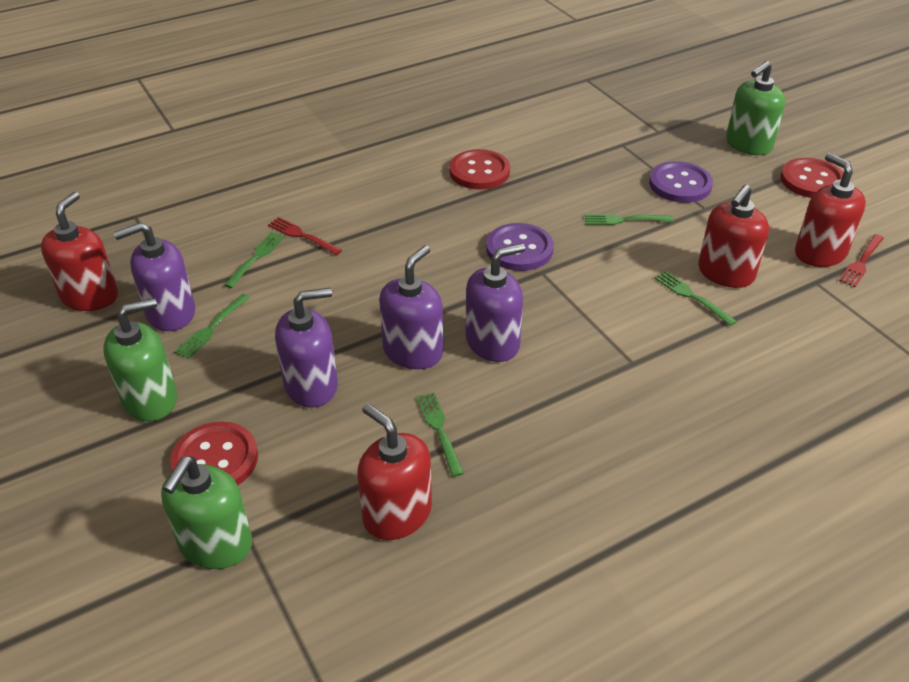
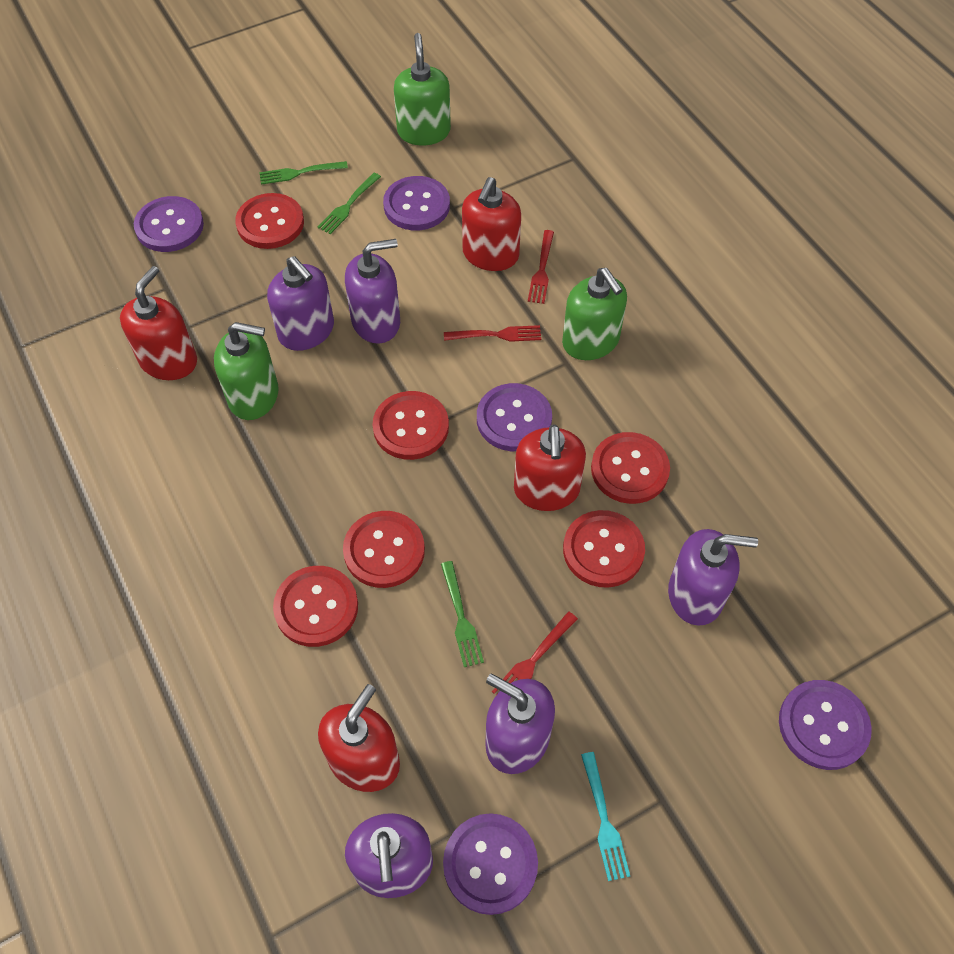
green fork: [174,294,250,359] [224,232,285,288] [416,392,464,477] [584,214,673,225] [655,271,737,326] = 5 -> [259,161,348,185] [318,173,381,234] [441,561,484,667] = 3
purple button: [486,223,553,271] [649,161,713,203] = 2 -> [134,196,204,252] [383,176,450,230] [443,813,538,915] [477,383,552,451] [779,680,872,770] = 5
purple soap dispenser: [113,222,195,331] [275,288,338,408] [379,245,443,369] [466,243,525,362] = 4 -> [267,256,334,351] [345,239,400,344] [345,813,433,898] [486,673,555,774] [668,529,758,626] = 5
red button: [170,422,258,485] [449,149,510,190] [780,158,843,198] = 3 -> [235,193,304,249] [273,566,358,647] [343,511,425,588] [373,391,449,460] [563,510,645,588] [591,432,670,504] = 6
red fork: [268,217,342,255] [839,234,884,287] = 2 -> [444,325,541,342] [492,611,578,694] [528,230,554,304] = 3
turquoise fork: none = 0 -> [581,752,630,881] = 1

